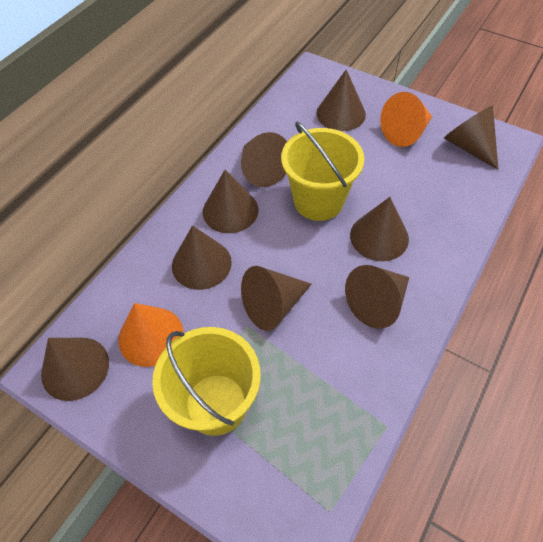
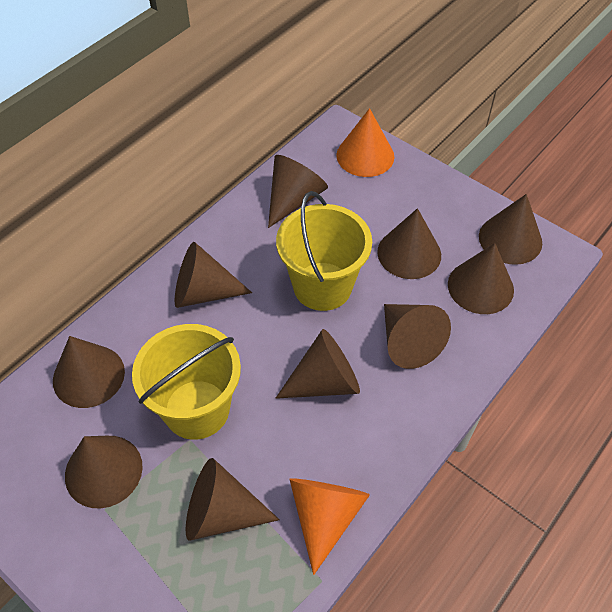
brown cone: [41,338,109,401] [172,226,232,290] [203,170,258,233] [241,132,287,187] [241,266,312,331] [316,69,366,131] [345,265,409,329] [350,197,409,261] [444,106,499,170] = 9 -> [53,336,125,408] [65,436,143,509] [174,242,252,308] [186,458,280,540] [268,155,328,228] [276,329,360,399] [377,208,441,279] [384,304,451,369] [448,243,514,314] [479,194,542,265] = 10

